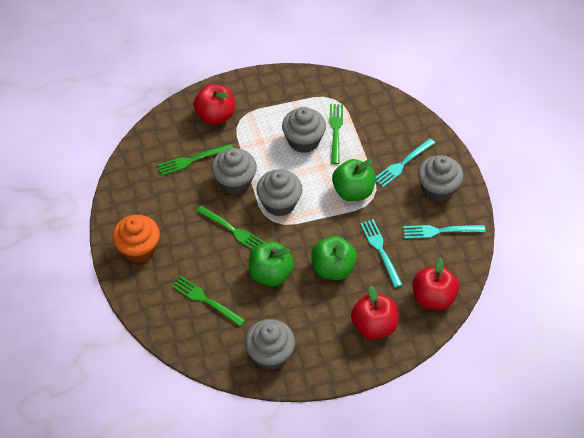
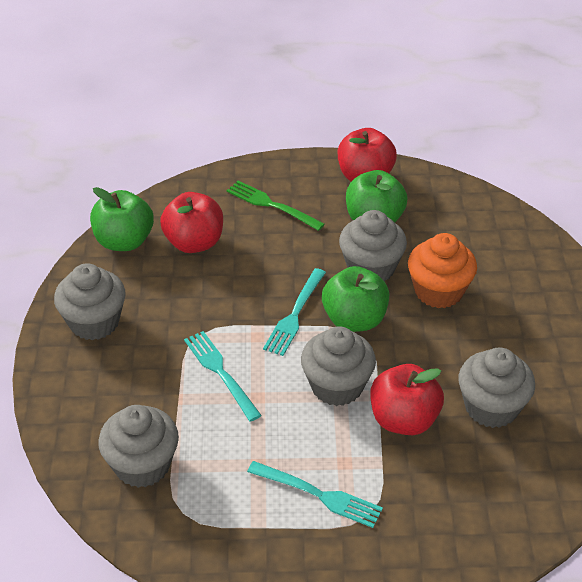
green fork: [157,144,233,176] [172,276,245,327] [196,205,266,250] [329,104,343,164] = 4 -> [227,181,325,231] = 1

